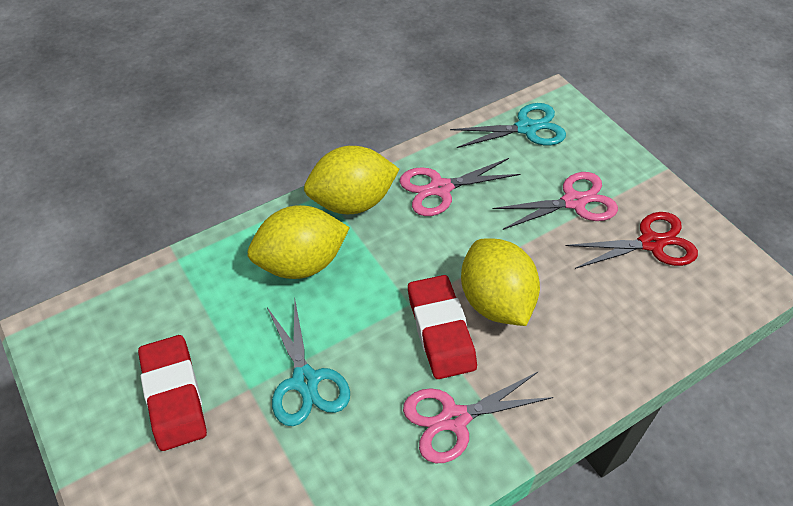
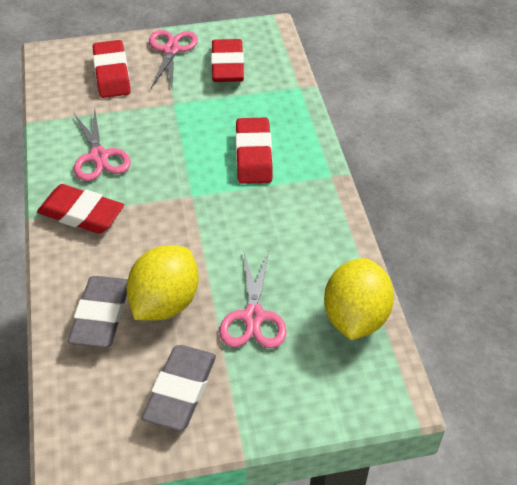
grey eraser: none = 0 -> [68,276,128,348] [142,345,216,431] = 2
red eraser: [138,335,207,451] [408,275,477,379] = 2 -> [37,184,124,234] [93,40,131,98] [211,39,244,82] [235,117,273,184] = 4
red scissors: [566,212,698,269] = 1 -> none = 0
turquoise scissors: [267,301,350,426] [450,103,566,148] = 2 -> none = 0
yellow lemon: [248,205,350,279] [304,146,400,214] [461,239,540,326] = 3 -> [126,245,199,320] [324,258,394,340] = 2

